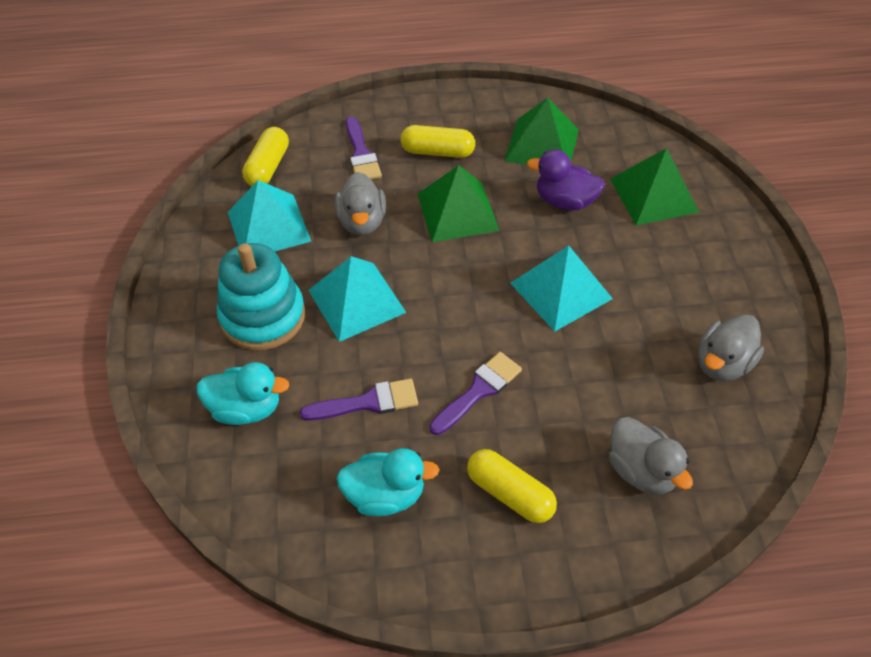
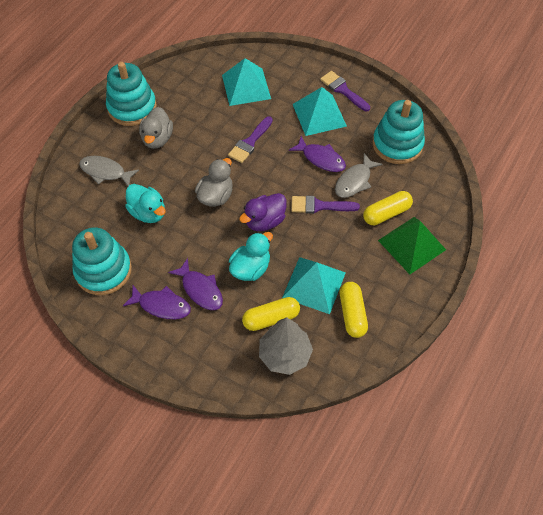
green pyramid: [418,165,500,242] [504,97,579,165] [610,148,699,226] = 3 -> [378,217,446,274] = 1
grey duck: [335,172,386,235] [608,417,693,495] [698,314,764,381] = 3 -> [139,107,173,149] [195,158,233,207] = 2
grey fish: none = 0 -> [79,156,139,186] [335,153,383,198] = 2
grey tree: none = 0 -> [259,317,313,375] = 1
purple fish: none = 0 -> [123,285,191,319] [168,258,223,310] [289,136,346,172] = 3
turquoise stacking toy: [217,243,305,350] = 1 -> [72,228,132,295] [106,62,157,126] [373,100,425,164] = 3

